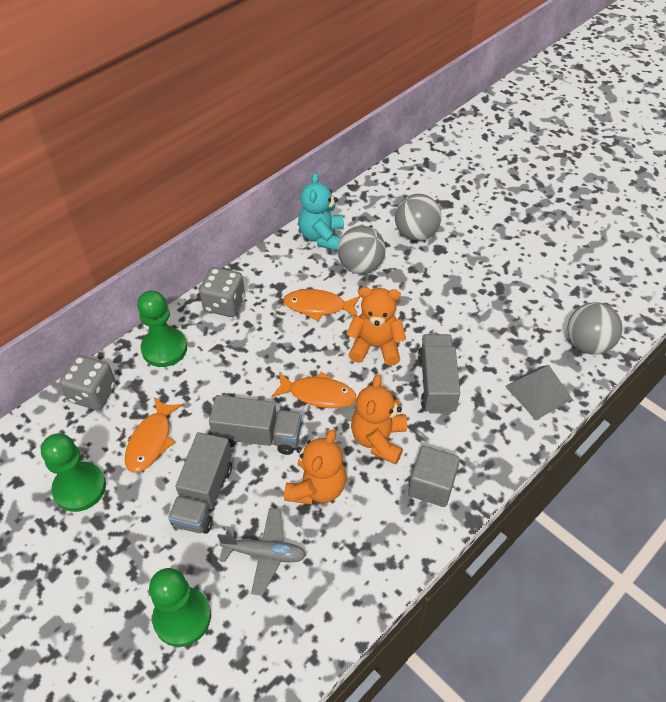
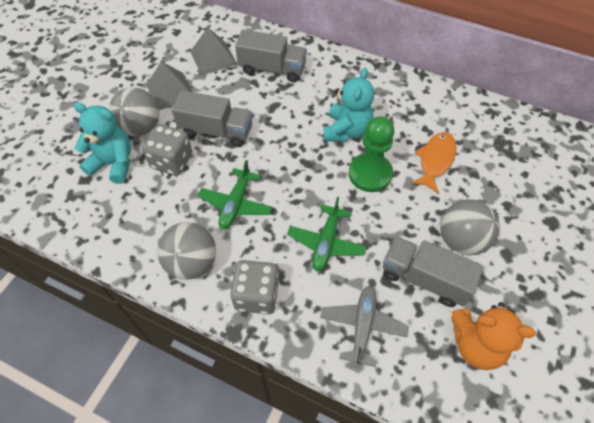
green pawn: [41,433,106,512] [137,290,187,367] [149,568,211,647] = 3 -> [349,116,394,192] = 1
green plane: none = 0 -> [198,160,272,229] [287,197,367,272] = 2
grey cube: [408,446,460,507] = 1 -> none = 0
grey pyramid: [505,365,572,420] = 1 -> [146,61,192,110] [190,27,238,75] = 2
orange fish: [125,397,183,473] [271,371,357,408] [283,289,360,321] = 3 -> [411,132,456,194] = 1
orange teddy bear: [284,429,347,505] [346,287,406,366] [351,374,407,464] = 3 -> [451,302,536,370] = 1
turquoise teddy bear: [298,173,344,251] = 1 -> [74,102,131,184] [324,68,374,142] = 2

